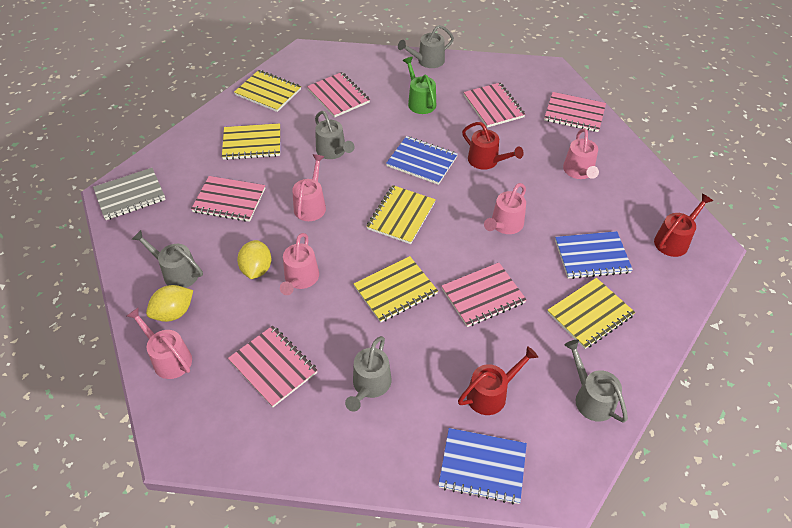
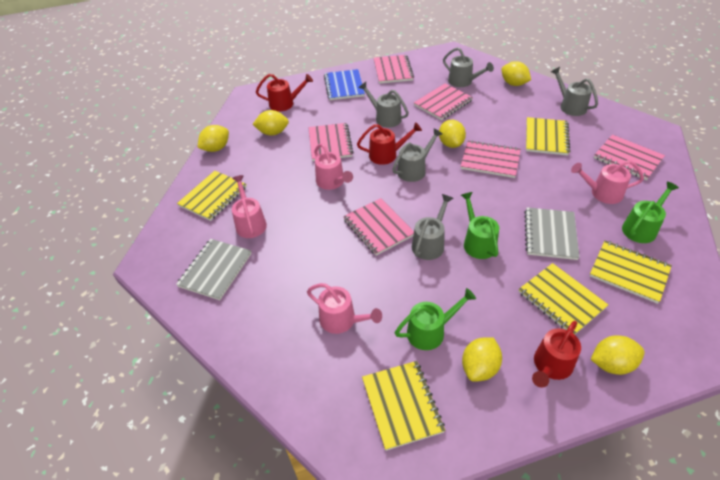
blue notebook: [386,136,458,185] [438,428,527,505] [555,231,633,279] = 3 -> [324,69,365,100] = 1
green watering can: [403,57,436,114] = 1 -> [395,288,476,350] [461,192,499,259] [622,182,679,243] = 3
grey notebook: [93,168,166,220] = 1 -> [176,239,252,300] [524,207,579,260] = 2
pink watering can: [127,308,192,379] [280,233,319,295] [292,154,326,221] [484,183,526,234] [563,128,599,179] = 5 -> [232,175,267,238] [307,283,382,334] [314,143,353,190] [571,160,644,204] = 4
yellow lemon: [146,285,193,322] [237,240,272,279] = 2 -> [197,125,229,152] [253,110,289,136] [439,120,466,148] [462,337,502,382] [501,61,531,86] [591,335,645,375] = 6

